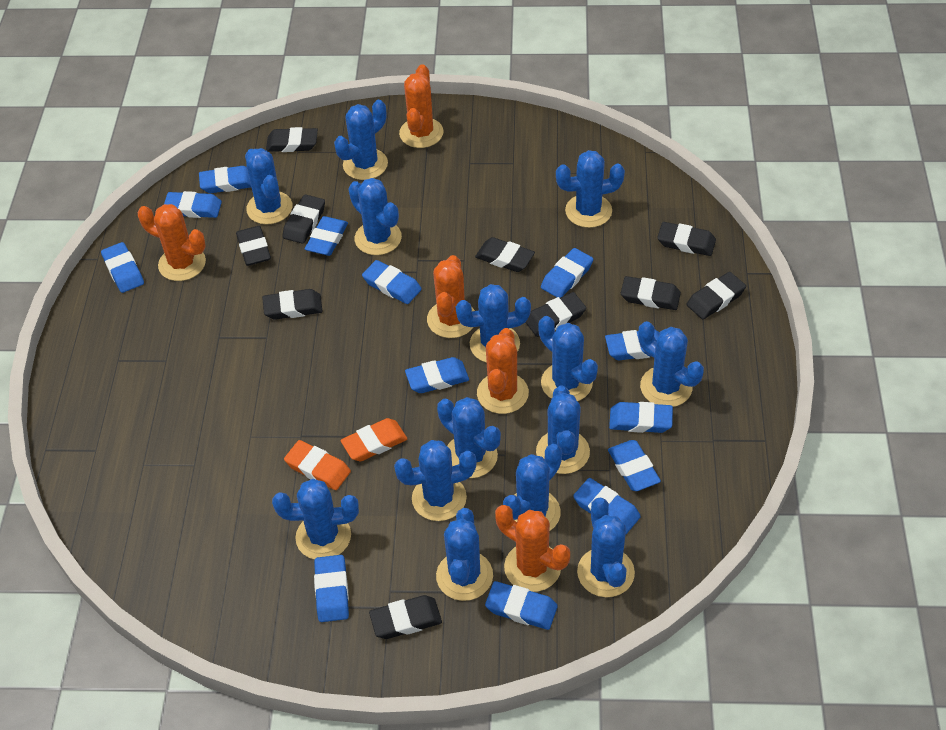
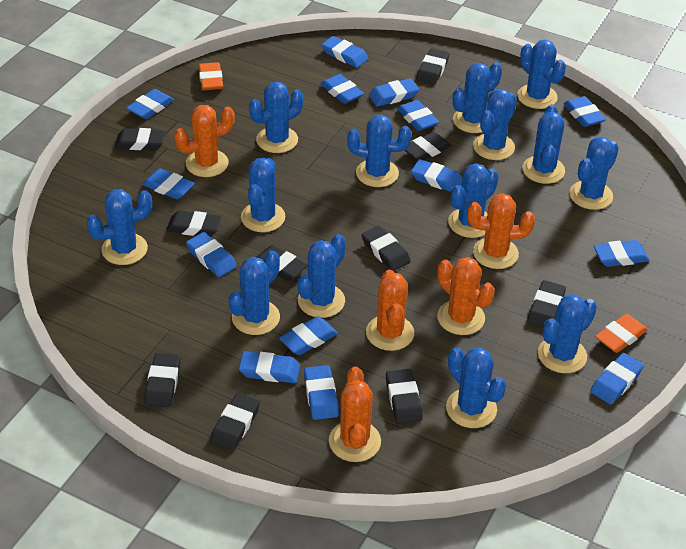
blue eraser: [101,242,144,293] [164,191,222,218] [199,166,251,193] [305,216,348,256] [314,555,349,622] [362,260,422,304] [405,357,469,393] [485,581,558,630] [541,248,593,298] [573,478,641,534] [605,330,660,360] [608,440,661,491] [609,402,673,433] = 13 -> [126,89,174,119] [142,168,195,199] [186,232,237,277] [239,351,300,383] [279,316,338,355] [304,365,339,420] [321,74,364,104] [322,36,368,68] [369,78,419,107] [397,100,439,131] [411,159,462,192] [564,96,606,127] [590,353,644,404] [594,240,649,267] = 14

